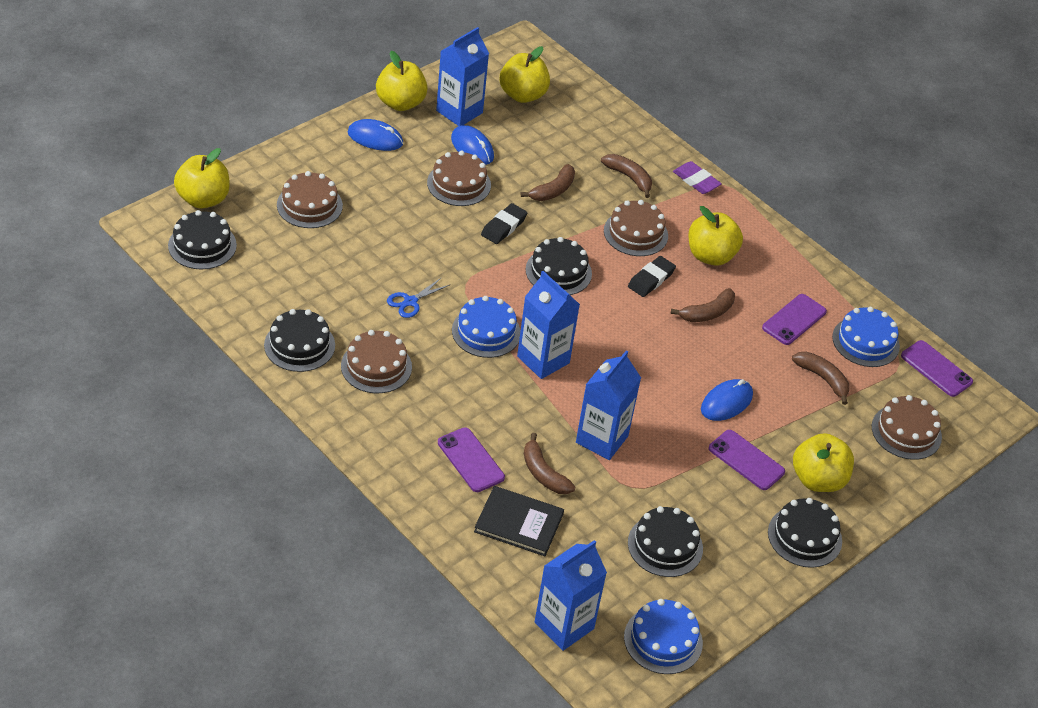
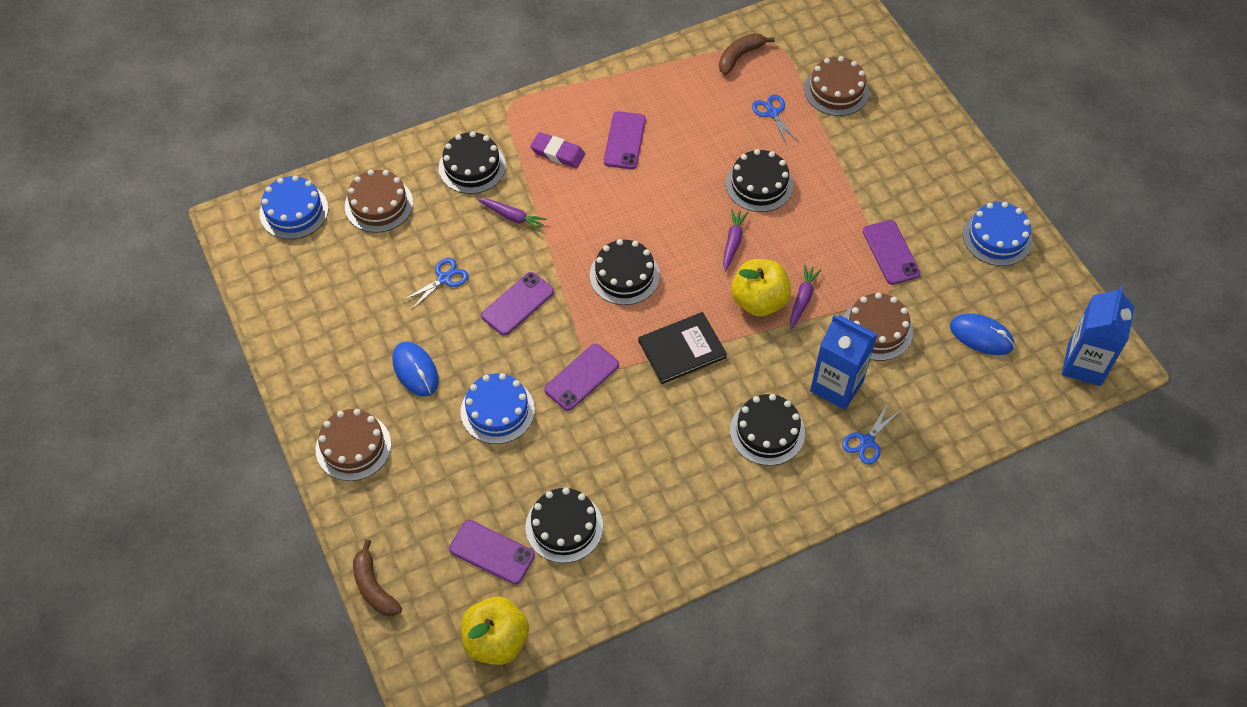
black eraser: [481,203,527,244] [628,256,676,297] = 2 -> none = 0
blue carton: [436,27,489,126] [517,271,580,379] [535,540,607,651] [576,351,641,460] = 4 -> [810,315,878,410] [1062,286,1134,386] = 2
blue mouse: [348,119,403,151] [451,125,494,165] [701,379,753,421] = 3 -> [392,342,439,397] [950,313,1015,355] = 2
blue scissors: [387,277,451,318] = 1 -> [402,258,469,310] [752,95,799,145] [842,403,901,465] = 3
brown banana: [521,164,575,201] [524,433,575,494] [601,154,652,198] [670,288,735,322] [792,352,849,405] = 5 -> [353,539,402,616] [719,33,775,75] = 2
brown cake: [277,171,343,228] [341,330,412,393] [427,151,491,206] [604,200,668,256] [872,395,942,460] = 5 -> [316,409,391,481] [345,170,413,233] [804,56,869,116] [843,292,913,361] = 4
purple carrot: none = 0 -> [477,198,547,232] [723,209,748,272] [790,265,821,329] = 3
purple phone: [438,427,505,492] [709,430,785,490] [762,294,827,345] [901,340,973,397] = 4 -> [449,520,535,585] [481,272,554,336] [544,344,619,411] [604,111,646,169] [863,220,920,285] = 5
yellow apple: [174,148,230,209] [376,51,428,111] [500,46,550,103] [688,206,743,266] [793,433,854,492] = 5 -> [461,597,529,665] [731,259,791,317] = 2

